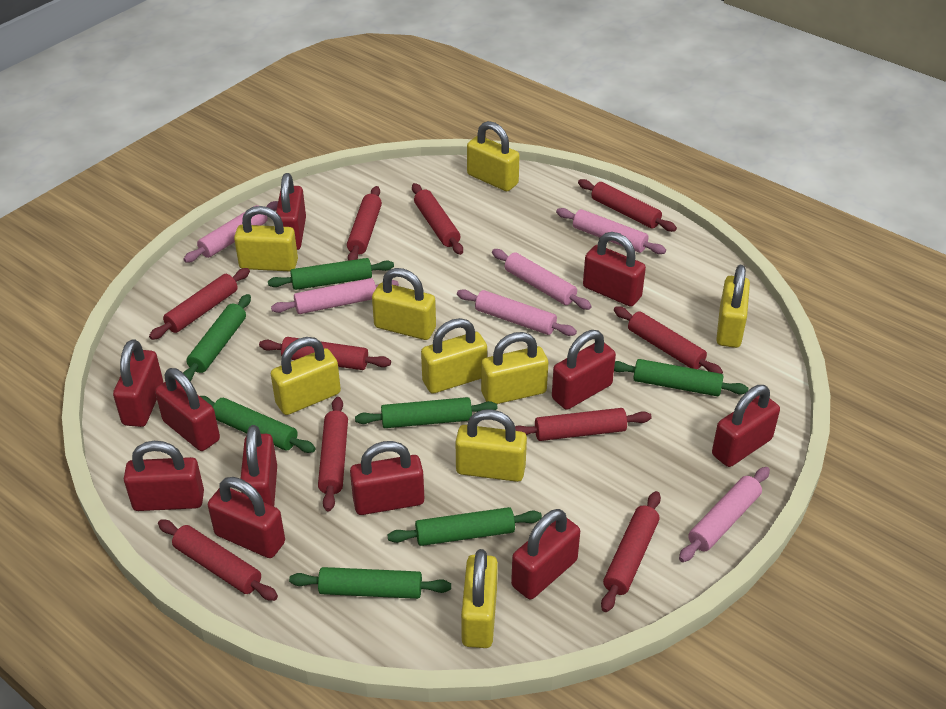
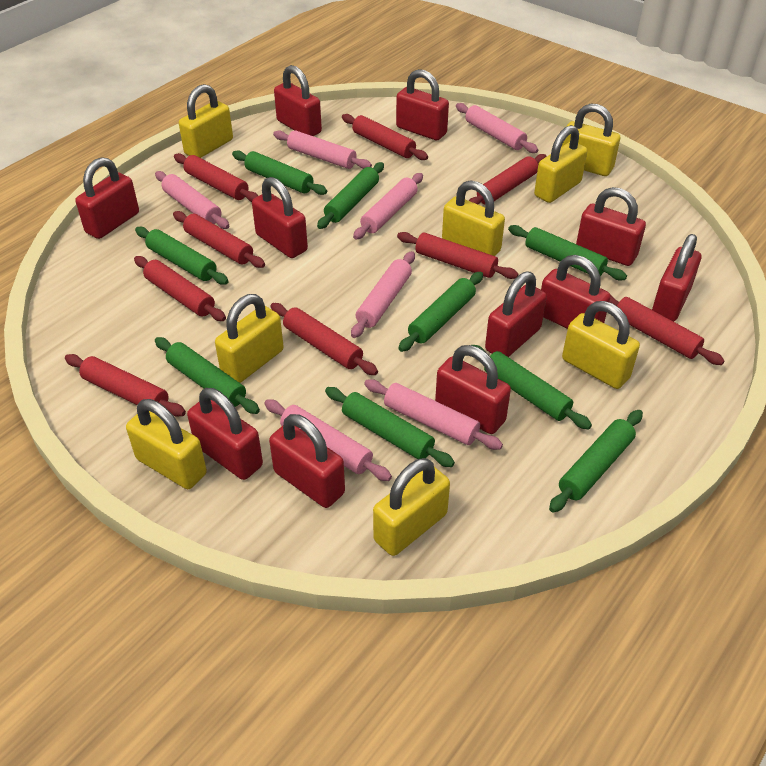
green rolling pin: [183,294,251,381] [200,396,316,453] [268,258,394,290] [289,567,451,599] [355,397,498,428] [388,507,542,546] [614,359,749,396] = 7 -> [135,227,229,285] [155,337,260,414] [232,150,327,195] [317,162,384,229] [325,387,455,467] [398,272,483,352] [472,345,592,430] [508,225,627,280] [549,410,643,513] = 9
pink rolling pin: [184,201,278,263] [271,278,399,314] [457,289,577,336] [492,249,592,310] [556,208,666,254] [679,467,770,562] = 6 -> [155,171,230,229] [264,399,392,481] [273,130,372,169] [351,251,415,338] [353,173,423,240] [364,379,503,450] [456,103,538,153] = 7
red rolling pin: [149,268,250,340] [158,520,278,601] [259,337,391,370] [318,397,348,512] [347,186,382,261] [412,183,463,255] [515,408,652,441] [578,179,677,232] [601,491,661,612] [614,306,723,374] = 10 -> [65,354,186,417] [134,256,226,321] [173,211,265,268] [174,153,258,202] [271,303,378,375] [342,114,428,160] [397,232,518,279] [469,154,547,205] [609,296,725,365] = 9
yellow padlock: [234,206,298,271] [271,337,341,415] [372,268,436,340] [421,318,487,394] [456,409,527,482] [461,549,498,648] [467,121,520,191] [481,332,548,404] [716,265,750,348] = 9 -> [126,399,207,489] [179,84,233,158] [215,294,284,383] [373,458,450,556] [442,180,505,256] [534,125,587,203] [561,104,620,176] [562,301,640,389] = 8

